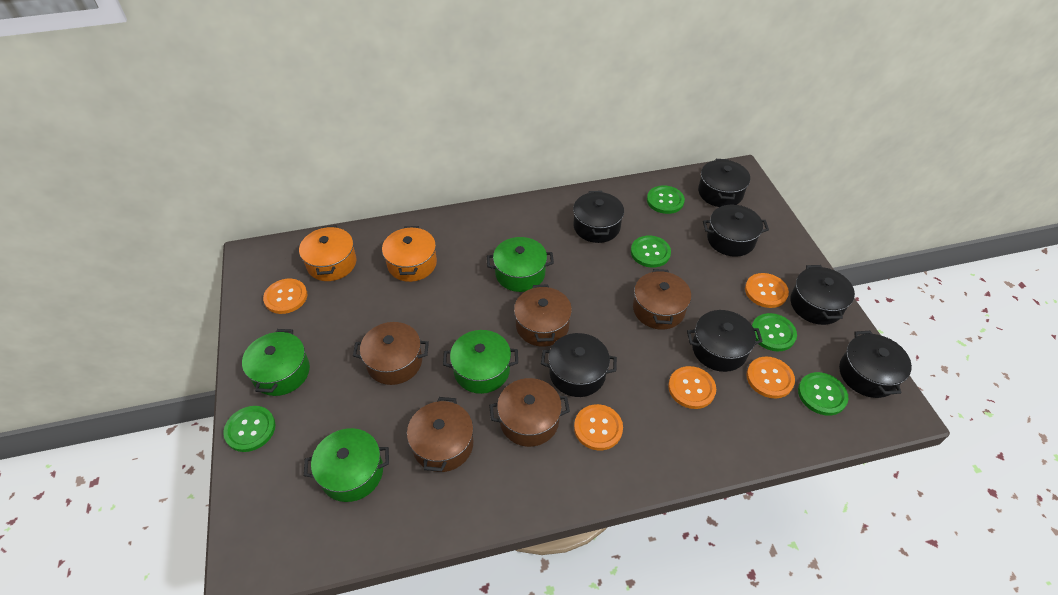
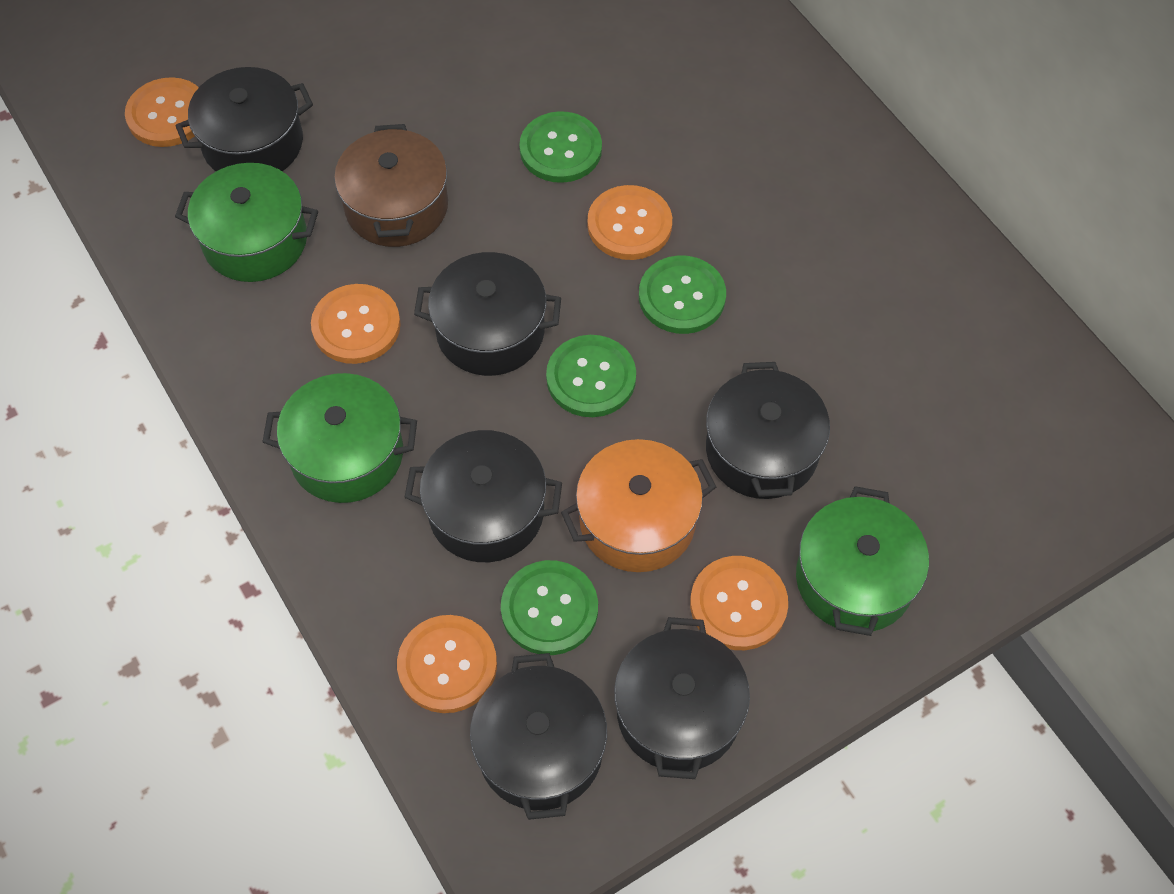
black pot: [541,333,617,397] [573,191,624,243] [687,310,763,372] [698,159,750,207] [703,204,769,257] [790,265,855,325] [839,331,912,398] = 7 -> [176,67,313,171] [404,430,562,562] [414,252,561,376] [470,653,607,820] [614,617,750,779] [706,362,830,499] = 6
brown pot: [353,322,429,385] [407,397,473,472] [489,378,570,447] [514,284,572,347] [633,269,691,330] = 5 -> [334,124,448,247] = 1
green button: [223,406,275,452] [631,236,671,268] [647,186,685,214] [752,313,797,351] [798,372,848,416] = 5 -> [501,560,598,655] [519,111,602,183] [546,335,636,417] [639,255,726,334] = 4
green pot: [242,329,310,396] [304,428,389,502] [443,330,518,394] [487,237,554,292] = 4 -> [175,163,318,282] [263,373,417,503] [796,486,929,636] = 3
orange pot: [299,225,357,281] [382,226,437,282] = 2 -> [561,439,716,572] = 1

